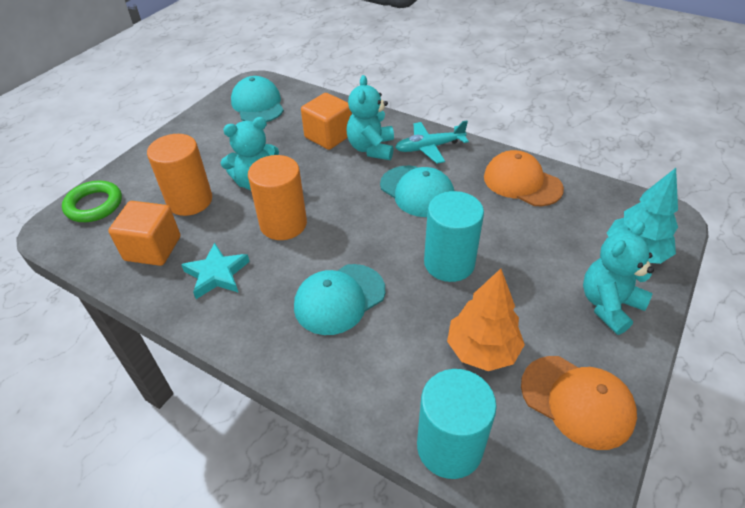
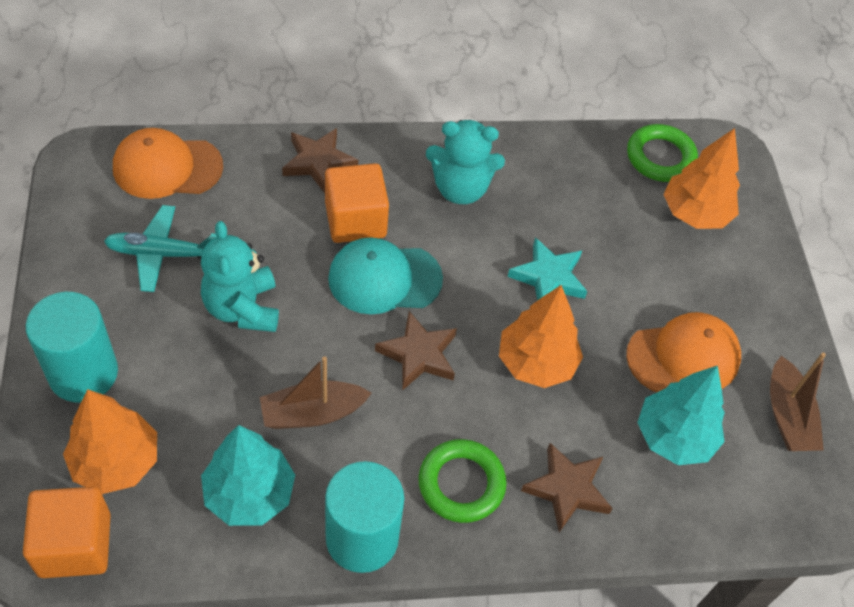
brown boat: none = 0 -> [260,356,372,429] [770,352,826,451] = 2
brown star: none = 0 -> [282,128,358,193] [375,311,457,391] [521,443,613,532] = 3
green ring: [62,180,122,222] = 1 -> [418,439,507,523] [627,124,698,182] = 2
orange cylinder: [147,134,212,216] [248,155,307,240] = 2 -> none = 0
orange tree: [447,269,525,371] = 1 -> [63,389,157,494] [499,285,583,388] [663,128,740,229] = 3
turquoise cap: [231,76,284,122] [294,264,385,335] [380,166,454,217] = 3 -> [328,237,443,314] = 1
turquoise teddy bear: [221,117,279,190] [347,75,394,160] [583,222,654,335] = 3 -> [201,221,279,332] [426,120,505,204] = 2
turquoise tree: [607,168,678,264] = 1 -> [201,425,295,526] [637,366,725,465] = 2

